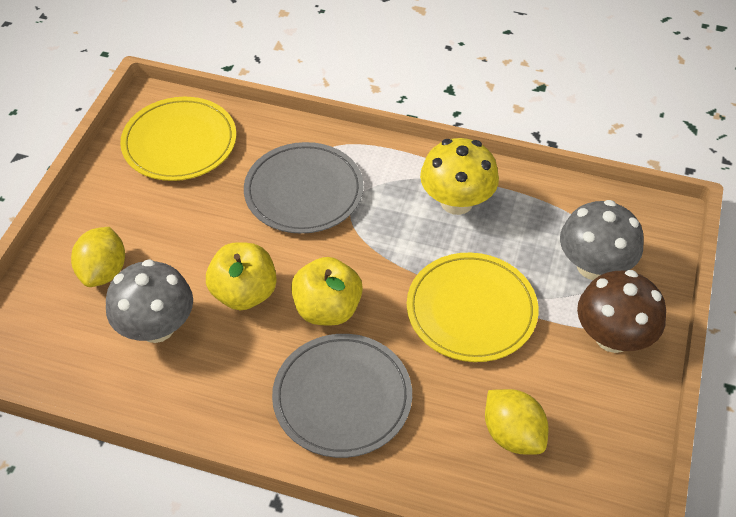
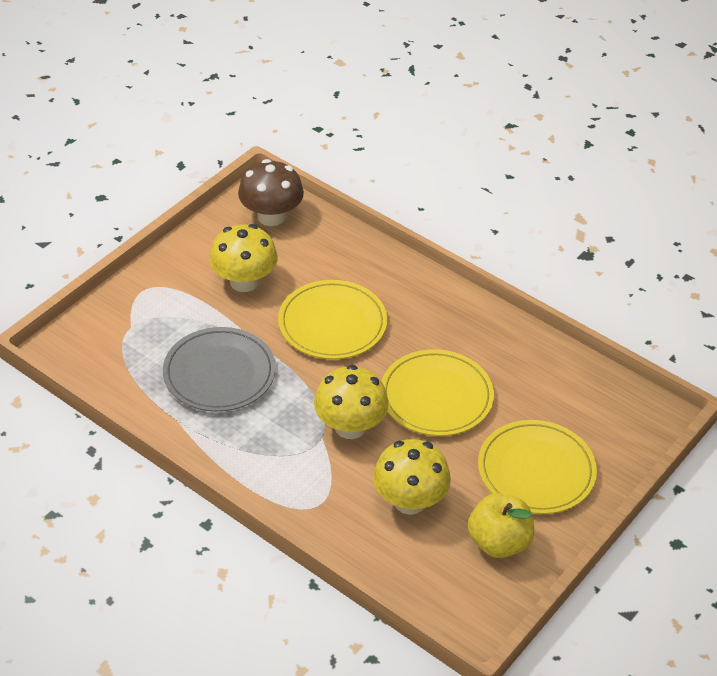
grey mushroom: [106,259,193,343] [560,200,644,280] = 2 -> none = 0
grey plate: [244,142,364,234] [272,334,412,458] = 2 -> [163,327,276,412] = 1
yellow apple: [206,242,277,310] [291,257,363,325] = 2 -> [468,493,534,558] = 1
yellow lemon: [71,227,125,287] [485,389,549,455] = 2 -> none = 0
yellow mushroom: [420,138,499,215] = 1 -> [209,224,278,292] [314,365,389,439] [373,439,451,515] = 3
yellow plate: [120,97,236,181] [407,253,538,362] = 2 -> [278,280,387,359] [382,349,494,436] [478,420,597,514] = 3

